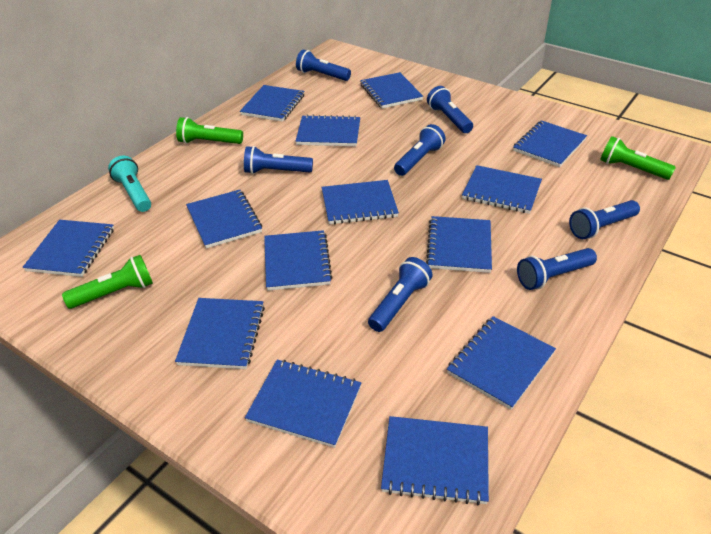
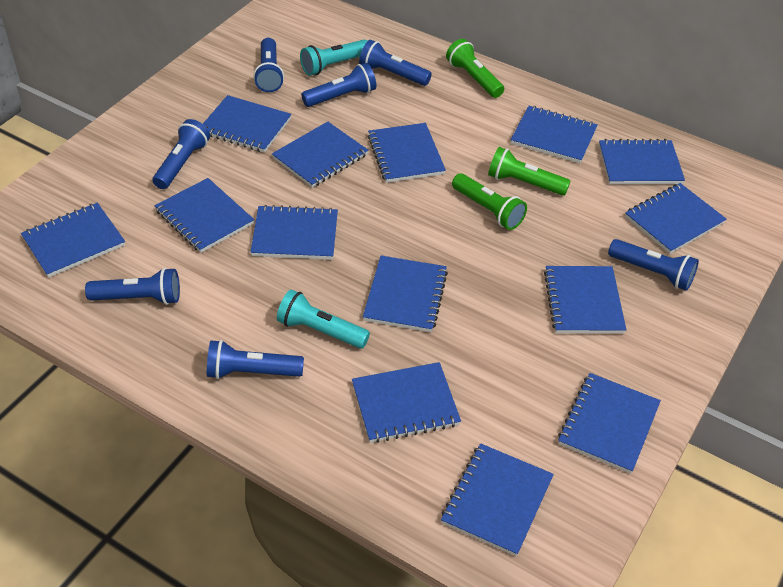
turquoise flashlight: [108,156,151,212] = 1 -> [277,289,370,349] [300,40,367,76] = 2

